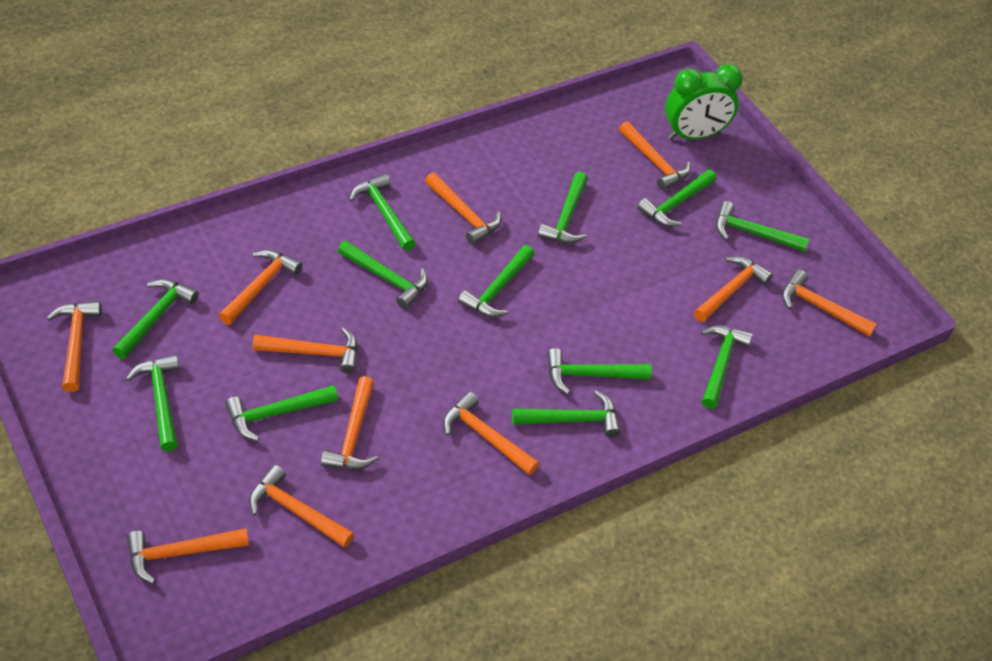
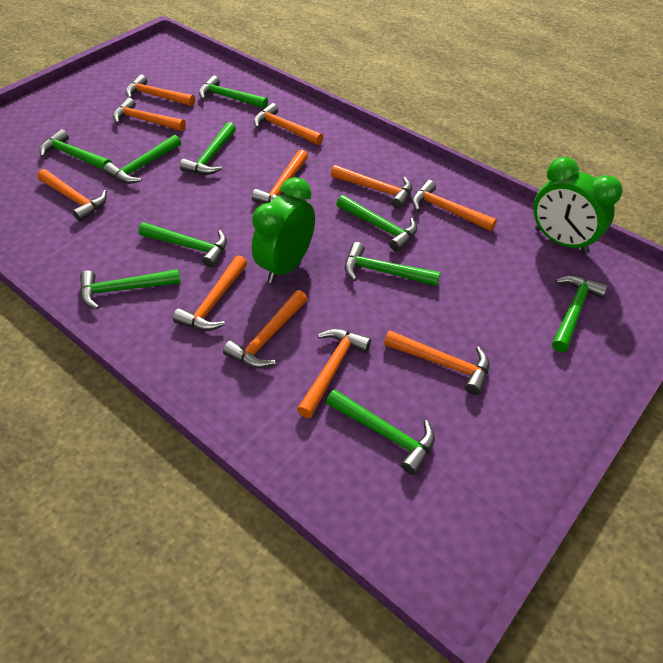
green clock: [665,64,743,140] = 1 -> [252,177,315,283] [533,157,623,254] = 2
green hammer: [112,279,199,359] [126,354,179,451] [225,385,338,441] [338,240,428,309] [349,174,416,251] [458,245,534,317] [512,391,620,438] [538,172,588,244] [547,348,652,394] [637,170,717,227] [701,325,753,409] [716,201,809,252] = 12 -> [40,129,112,170] [80,269,181,309] [104,135,181,184] [138,222,227,268] [180,122,236,175] [199,75,268,109] [326,390,435,475] [336,195,417,252] [345,242,440,286] [552,275,608,352] = 10

